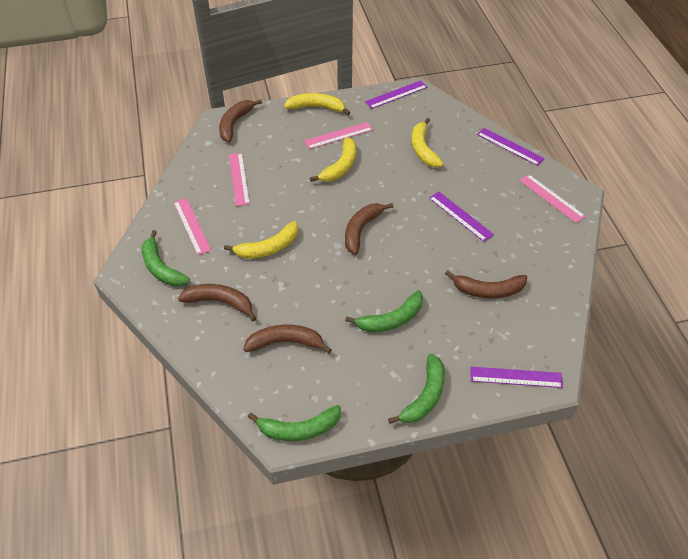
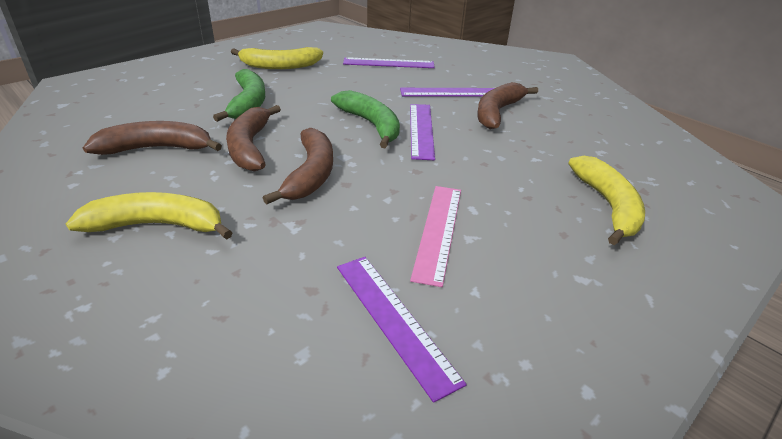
brown banana: [178,284,256,321] [219,99,262,142] [243,325,332,353] [345,203,394,255] [445,270,527,298] = 5 -> [83,121,222,155] [226,105,281,172] [263,128,333,204] [477,82,538,129] = 4
green banana: [142,230,190,286] [248,405,341,441] [345,290,423,332] [388,354,445,424] = 4 -> [213,69,265,122] [331,90,400,148] = 2
pink ruler: [173,198,212,255] [229,153,250,206] [304,122,373,149] [519,174,586,223] = 4 -> [410,186,461,287] = 1
yellow banana: [224,221,298,259] [284,93,351,115] [310,137,356,182] [412,118,444,167] = 4 -> [66,192,233,240] [231,47,323,69] [568,156,645,245] = 3

